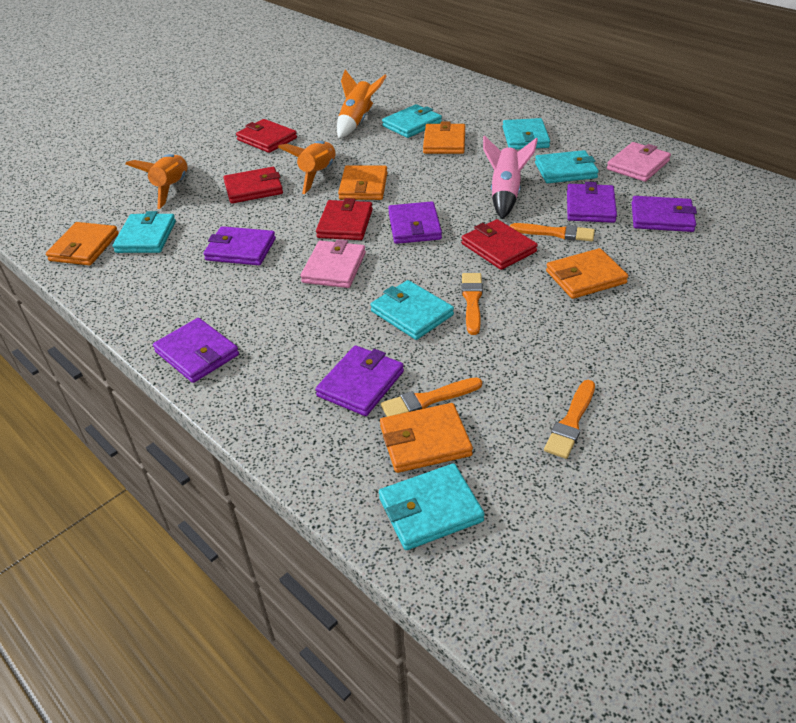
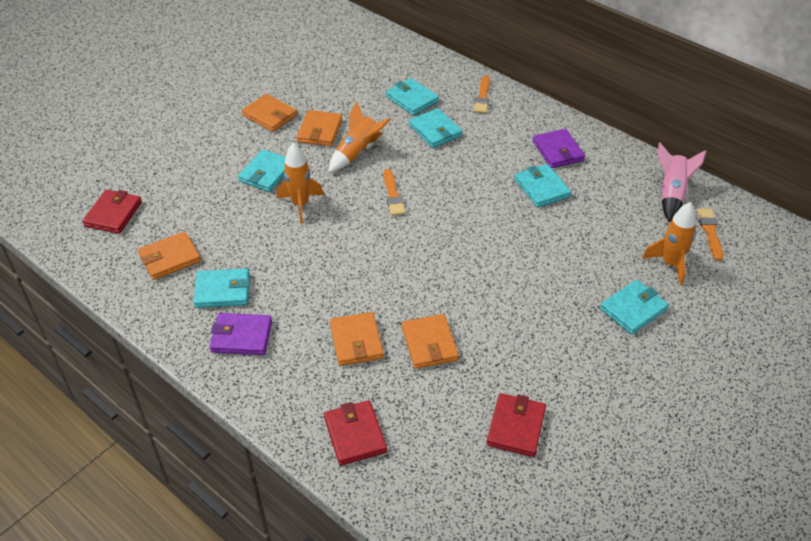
orange brush: [381,377,482,417] [462,273,483,335] [510,223,595,241] [544,380,595,459] = 4 -> [384,169,405,216] [474,75,490,113] [697,209,723,261] = 3
pink wallet: [300,239,366,288] [607,142,671,182] = 2 -> none = 0
purple wallet: [153,318,239,383] [203,226,276,265] [315,345,404,416] [388,201,442,244] [567,182,617,223] [632,196,697,232] = 6 -> [209,313,272,355] [533,129,585,168] = 2
red wallet: [223,167,283,203] [236,119,297,153] [316,198,373,240] [462,219,538,270] = 4 -> [83,190,142,234] [324,400,387,465] [486,393,546,457] = 3

